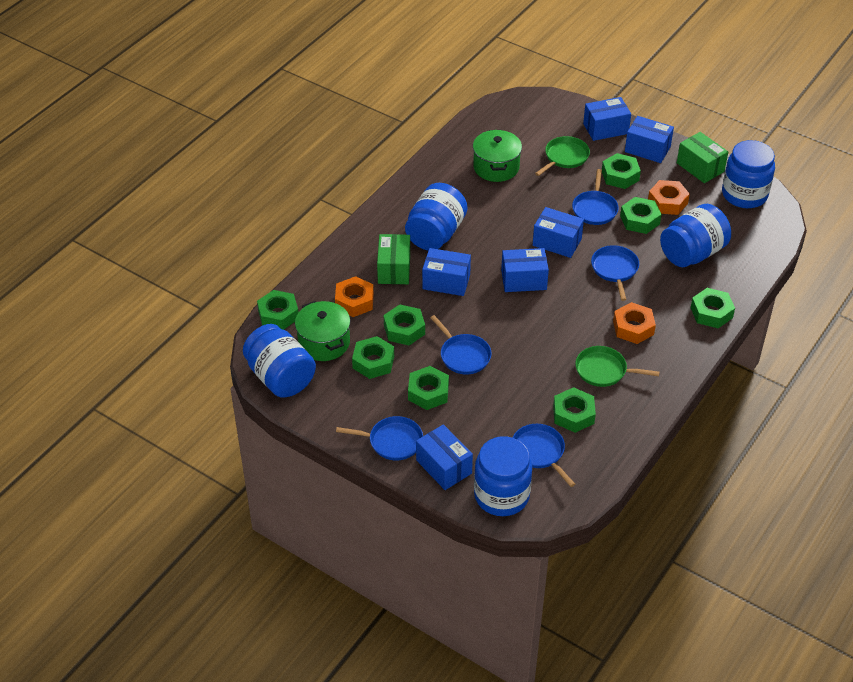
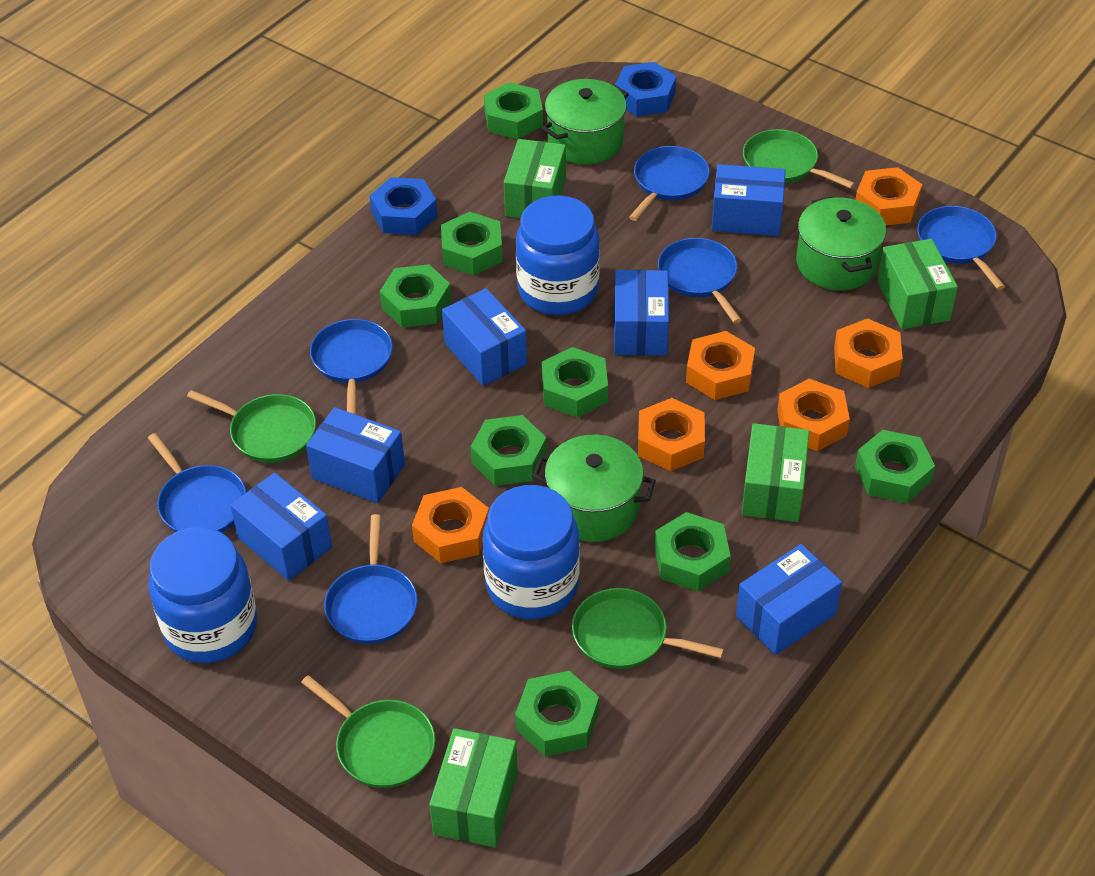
blue jar: [243,324,316,398] [405,183,467,250] [474,436,532,516] [660,204,731,267] [722,140,775,208] = 5 -> [149,527,258,663] [483,485,580,619] [516,196,600,315] = 3
blue nut: none = 0 -> [370,177,438,235] [615,62,676,117] = 2
blue pan: [336,416,423,461] [430,315,492,374] [512,424,575,487] [572,169,619,225] [591,245,639,301] = 5 -> [148,433,247,533] [310,319,393,415] [324,514,418,644] [629,146,710,221] [658,238,742,323] [917,206,1005,290] = 6
green box: [377,234,410,284] [677,132,728,183] = 2 -> [429,728,518,847] [504,139,566,218] [742,423,809,522] [877,239,958,329] = 4
green pan: [535,136,590,176] [575,346,660,387] = 2 -> [187,390,316,463] [301,675,435,788] [572,588,724,669] [743,129,855,189] = 4
green pot: [295,301,350,361] [473,130,522,182] = 2 -> [532,435,656,542] [542,79,629,165] [796,196,886,291] = 3
orange nut: [335,276,374,317] [613,302,656,344] [648,180,690,215] = 3 -> [412,487,489,563] [638,398,705,471] [686,331,755,400] [777,379,850,451] [834,318,903,388] [855,167,922,225] = 6

